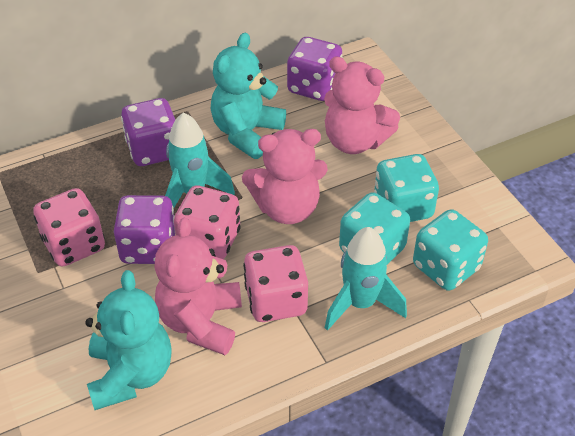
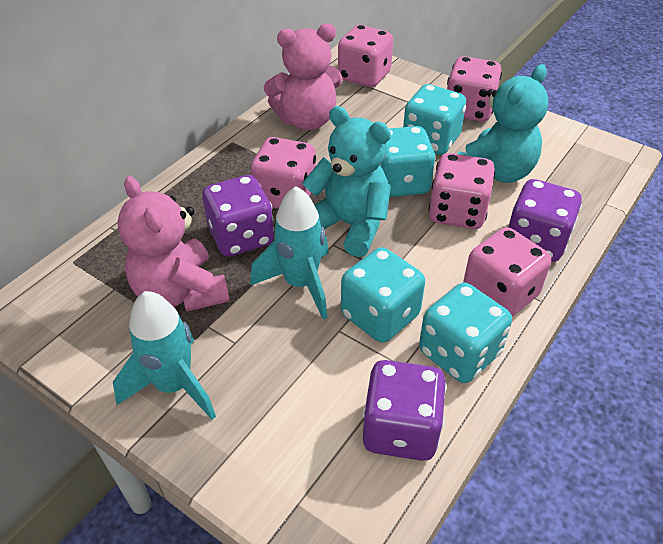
pink dice: [33,188,105,267] [174,185,241,259] [243,245,308,322] = 3 -> [250,137,316,209] [338,25,393,87] [429,153,495,229] [447,56,502,122] [463,227,551,317] = 5
pink teddy bear: [154,217,242,355] [242,129,328,224] [324,56,400,154] = 3 -> [118,176,230,312] [264,24,343,130] = 2
turquoise dice: [339,192,410,265] [374,154,439,222] [413,209,488,291] = 3 -> [341,247,425,343] [380,126,436,197] [403,84,466,155] [419,283,512,383] = 4

